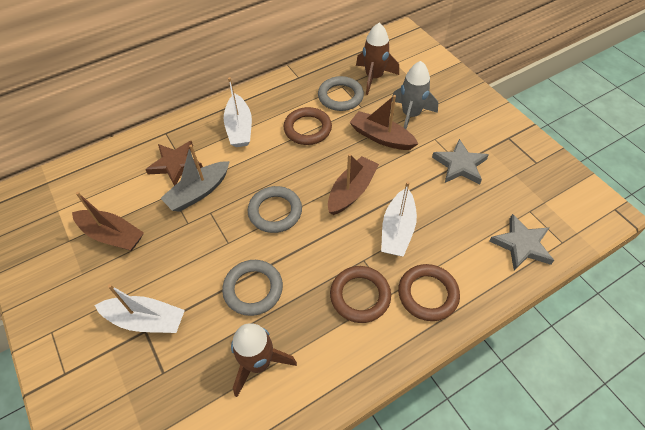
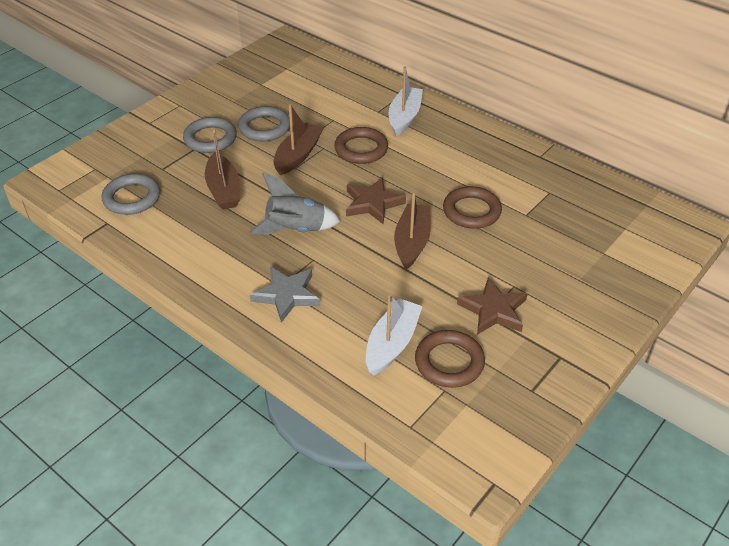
brown rocket: [231,323,297,397] [356,23,399,95] = 2 -> none = 0
brown star: [145,141,203,186] = 1 -> [346,177,406,225] [457,277,528,335] = 2
grey boat: [160,145,230,212] = 1 -> none = 0
grey star: [432,139,489,184] [489,214,554,270] = 2 -> [250,266,320,323] = 1
white boat: [94,284,185,333] [224,77,252,147] [381,181,417,257] = 3 -> [366,293,423,376] [389,66,423,136] = 2

